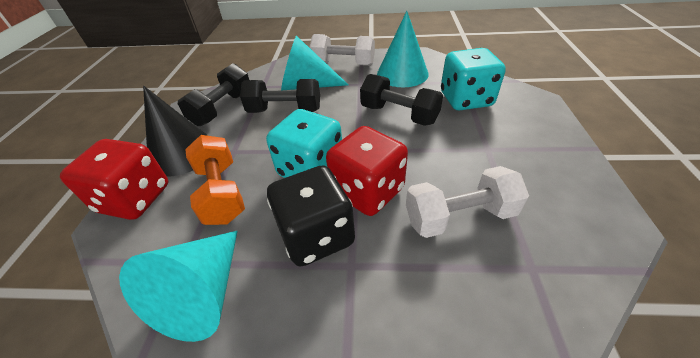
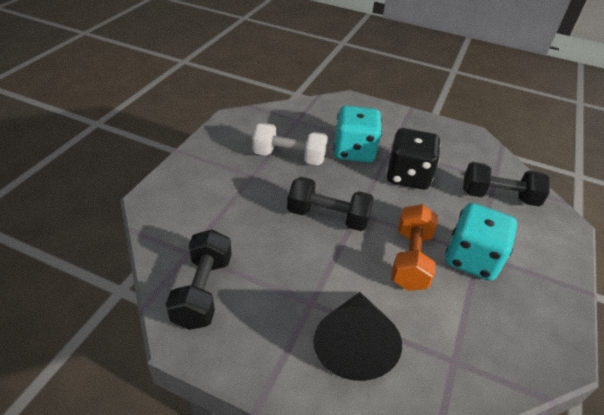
red dice: [60,139,168,220] [326,126,408,216] = 2 -> none = 0
turquoise cone: [119,231,237,342] [281,36,349,91] [377,11,429,87] = 3 -> none = 0
white dumbbell: [309,34,375,66] [406,166,529,238] = 2 -> [252,123,328,165] = 1

